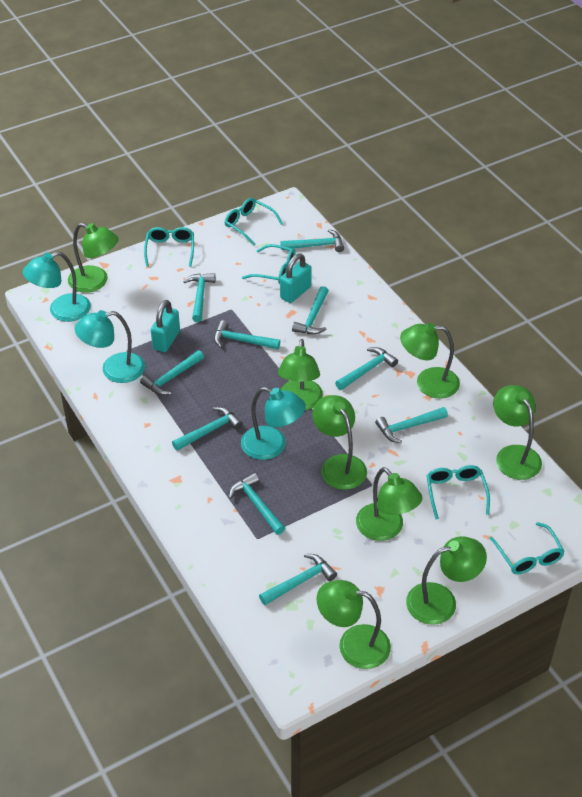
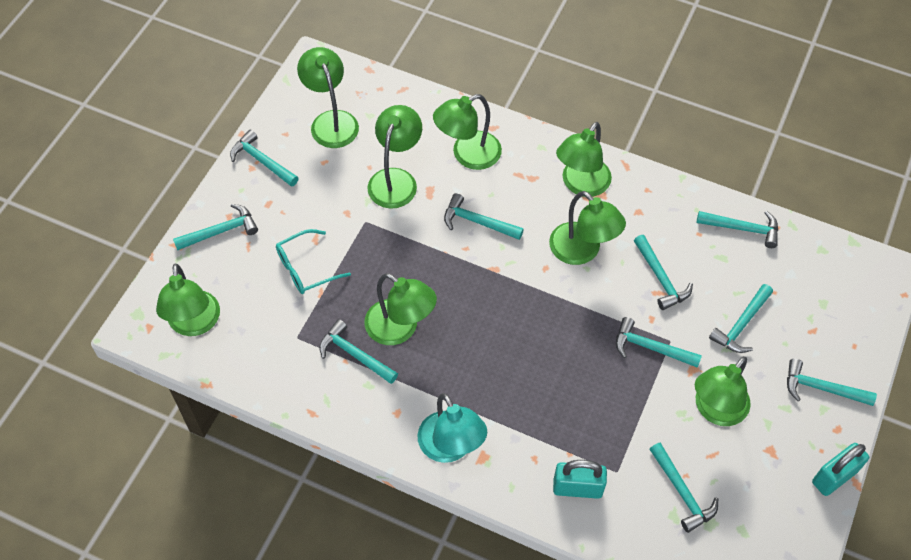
turquoise glasses: [144,227,194,267] [225,198,283,245] [242,244,295,284] [426,465,490,519] [489,522,565,574] = 5 -> [276,229,351,294] = 1
turquoise lamp: [23,251,91,322] [75,310,145,383] [241,387,306,460] = 3 -> [417,393,487,463] = 1

